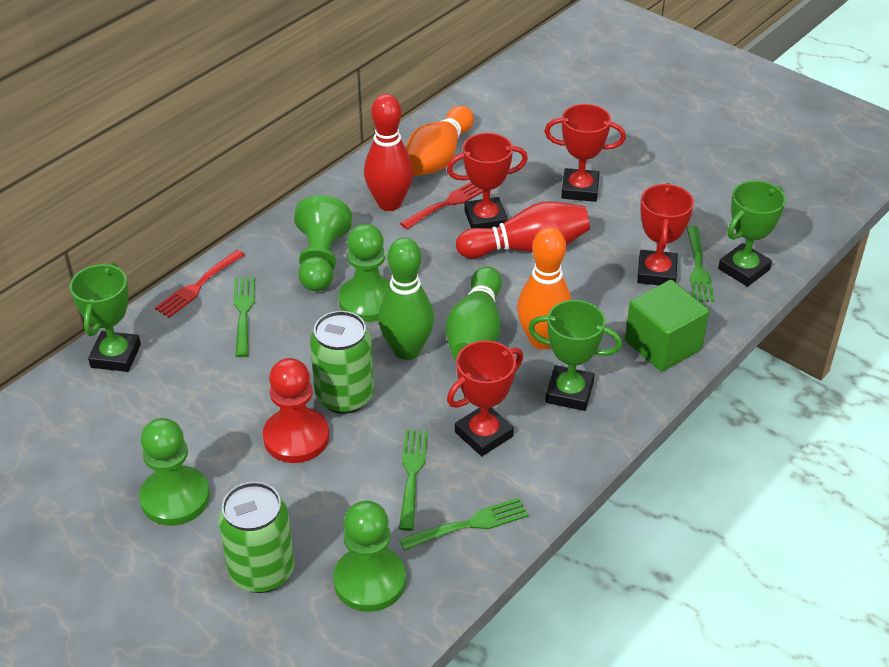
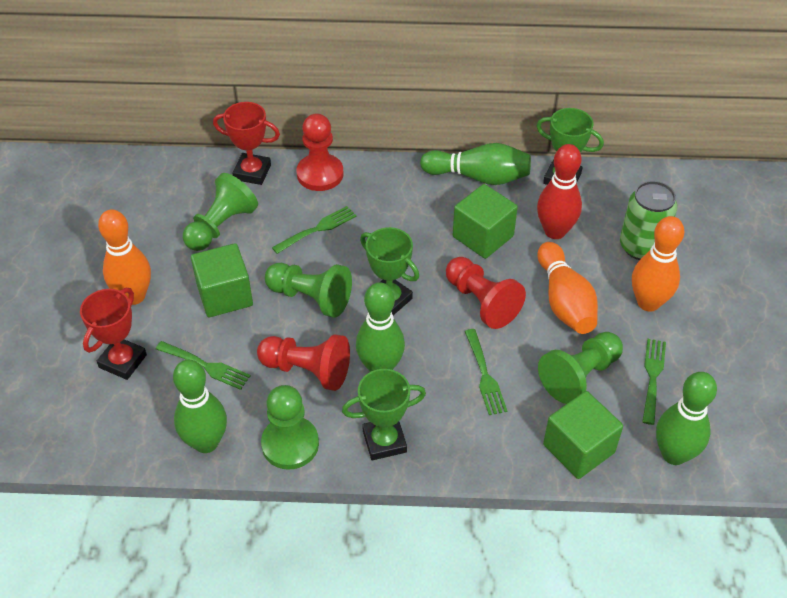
green bowling pin: [378,238,434,360] [446,266,502,360] = 2 -> [173,360,227,453] [356,282,405,372] [420,143,531,185] [656,372,717,465] = 4
green can: [218,482,294,593] [310,311,374,414] = 2 -> [620,181,677,260] = 1
green cube: [625,280,709,372] = 1 -> [191,243,253,317] [453,184,518,259] [543,391,623,479] = 3
orange bowling pin: [406,106,474,176] [517,227,572,350] = 2 -> [98,209,151,305] [537,242,598,334] [632,216,684,312] = 3
red bowling pin: [364,94,413,211] [456,201,590,258] = 2 -> [537,144,582,239] = 1
red fork: [155,250,245,318] [400,182,483,229] = 2 -> none = 0
red pawn: [263,358,329,463] = 1 -> [257,335,350,391] [296,114,343,191] [446,257,526,329] = 3
red trophy: [447,133,528,228] [447,340,523,456] [545,104,626,202] [637,183,694,285] = 4 -> [80,288,147,380] [213,102,280,185] = 2

